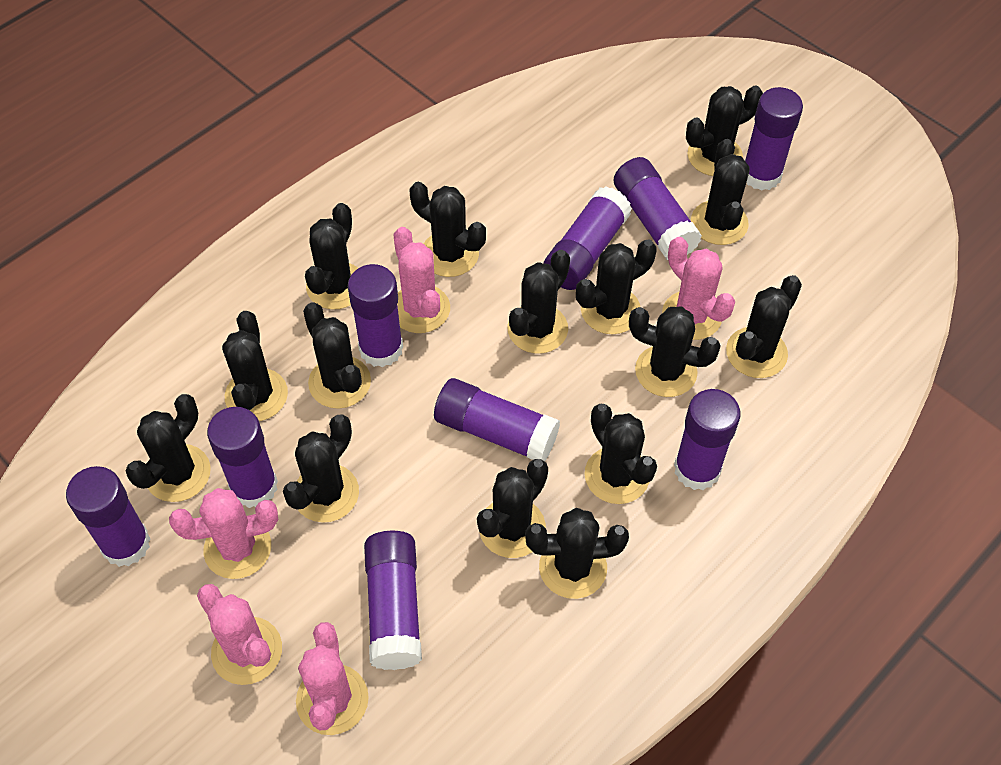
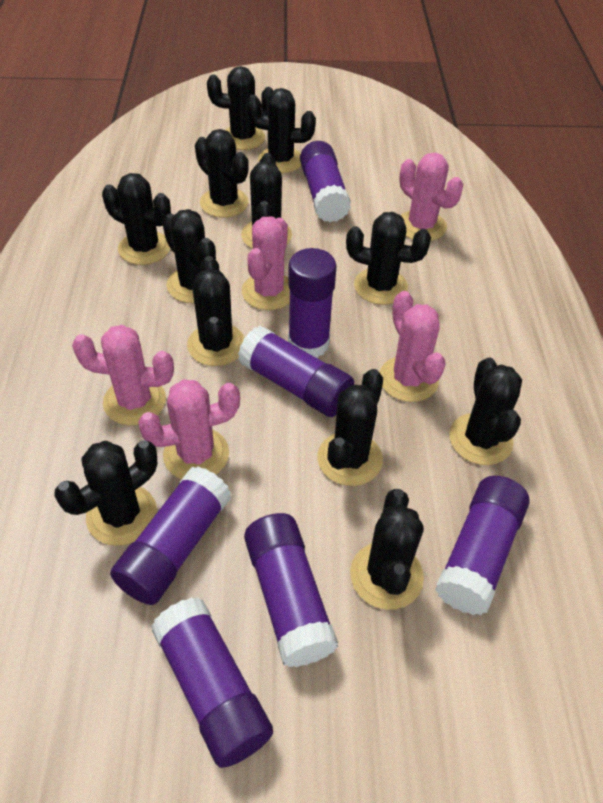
black cactus: [125,394,210,502] [222,311,288,421] [283,415,359,523] [303,302,371,409] [305,203,358,309] [410,182,486,277] [477,459,548,558] [507,250,570,354] [525,508,629,599] [576,239,656,334] [584,404,657,504] [629,306,721,397] [686,86,763,176] [691,139,750,245] [726,275,802,378] = 15 -> [54,440,157,546] [102,173,171,265] [162,209,216,303] [187,256,245,366] [195,129,249,218] [207,66,273,150] [241,153,292,249] [246,88,316,173] [317,369,383,486] [346,212,431,305] [350,489,424,610] [449,358,522,465] = 12
purple glue stick: [66,466,151,567] [207,407,278,508] [348,264,403,367] [364,531,422,670] [434,378,560,461] [543,186,632,290] [614,157,702,260] [674,389,740,490] [745,87,803,191] = 9 -> [110,466,231,605] [151,597,273,768] [238,326,354,417] [244,513,338,667] [288,248,337,358] [300,141,351,222] [435,476,529,615] = 7

